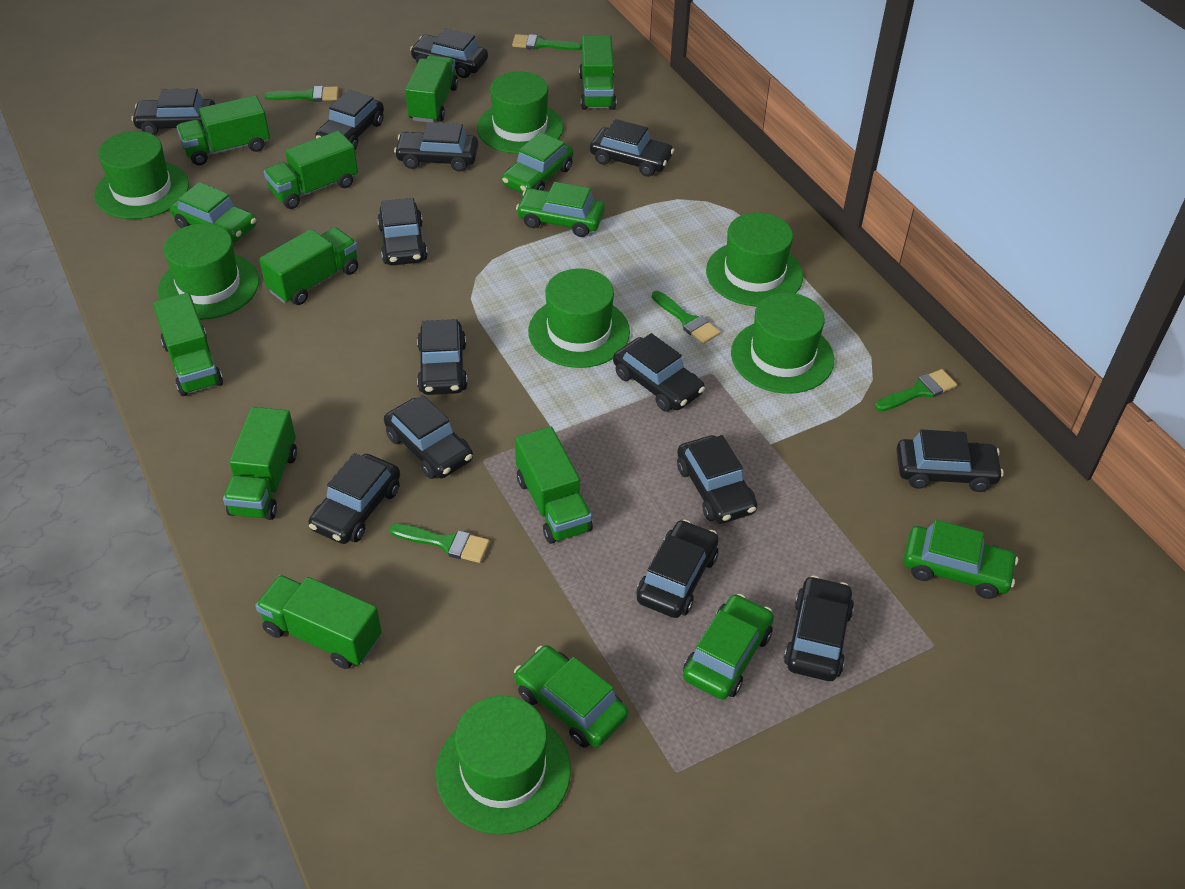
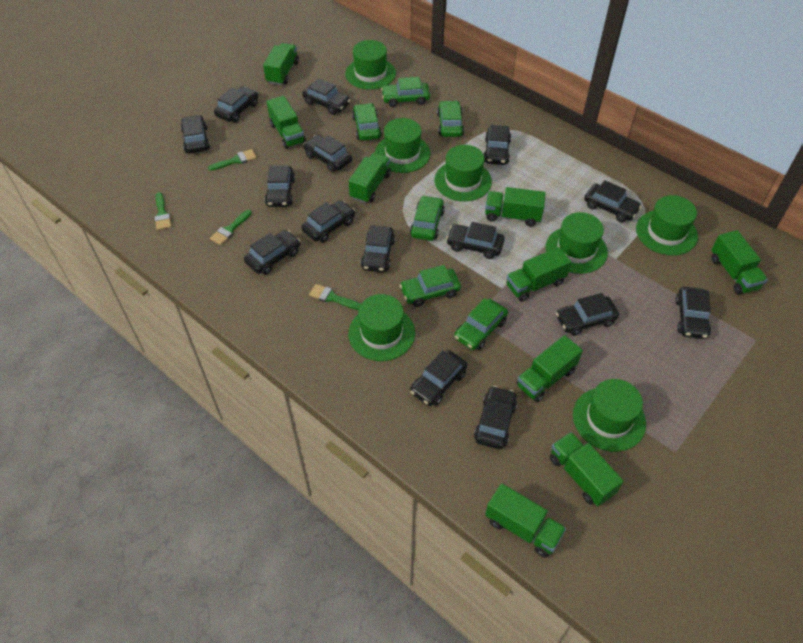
black car: [131,88,215,135] [308,453,400,544] [315,90,384,149] [377,198,428,265] [384,395,473,479] [394,122,478,172] [410,29,488,78] [417,319,468,395] [590,119,674,177] [613,333,705,412] [637,520,719,618] [677,435,757,524] [784,576,854,681] [896,430,1004,492] = 14 -> [180,115,210,154] [214,86,258,122] [244,230,300,275] [265,165,295,207] [301,200,355,243] [302,78,351,115] [303,135,352,172] [361,225,395,272] [410,350,467,406] [446,222,505,259] [474,386,517,449] [483,125,511,165] [556,293,619,336] [584,180,642,223] [675,287,711,339] = 15
green brush: [264,86,338,102] [390,524,490,563] [512,34,582,50] [652,291,720,344] [875,369,957,412] = 5 -> [154,192,171,230] [208,149,257,171] [210,210,252,245] [309,284,361,310] = 4

